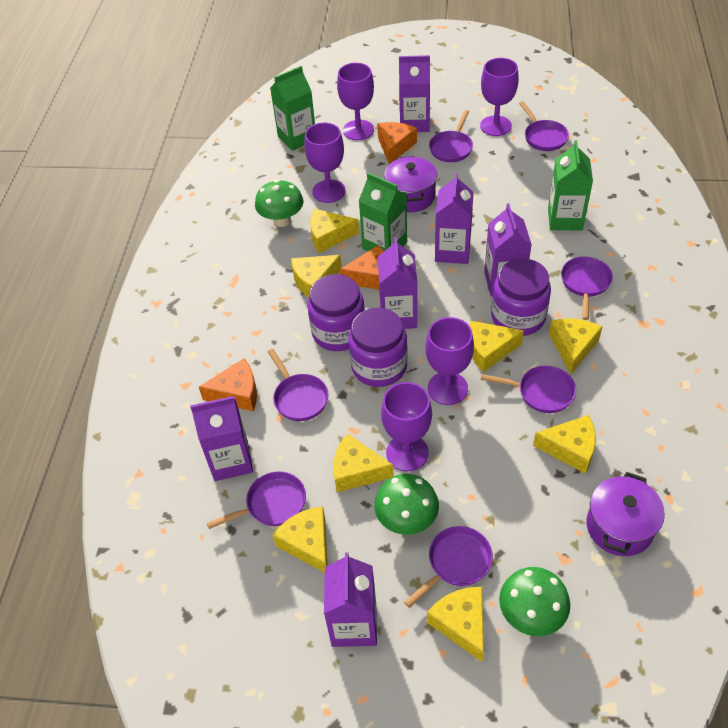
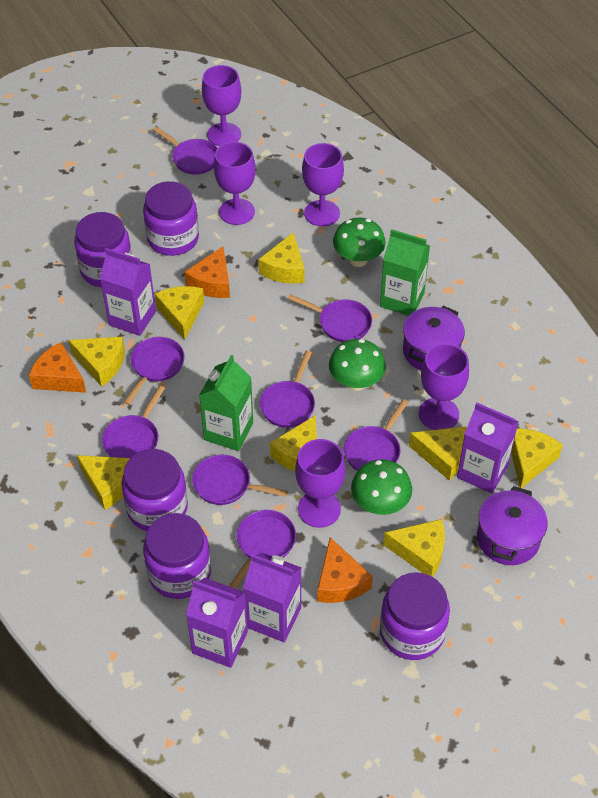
green carton: [270,66,315,151] [359,173,407,252] [548,140,593,230] = 3 -> [199,355,253,451] [380,229,430,316] = 2
purple carton: [190,396,253,481] [324,553,377,647] [378,237,417,329] [399,55,430,132] [435,173,474,264] [484,203,532,297] = 6 -> [100,248,156,336] [186,578,248,668] [243,552,301,642] [457,402,519,493] = 4
purple jar: [307,274,365,351] [348,308,408,387] [491,258,551,336] = 3 -> [74,212,132,287] [122,449,188,531] [143,181,199,256] [143,513,211,599] [380,572,450,660] = 5
purple pan: [207,471,306,529] [267,349,328,421] [404,526,493,608] [429,110,473,162] [480,366,576,413] [519,101,569,151] [561,257,613,320] = 7 -> [102,386,165,458] [124,337,184,405] [153,127,218,175] [192,455,288,505] [229,510,296,589] [260,351,315,428] [288,294,372,342] [344,399,408,471] = 8

